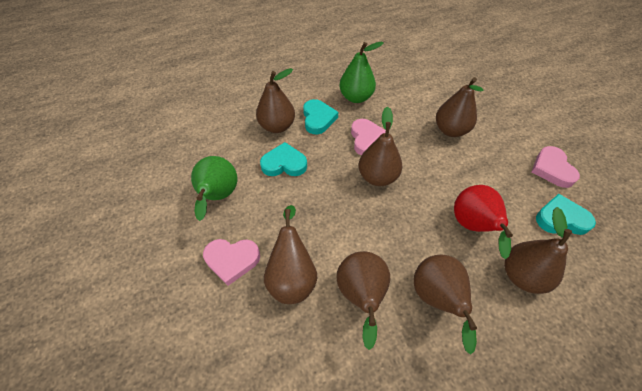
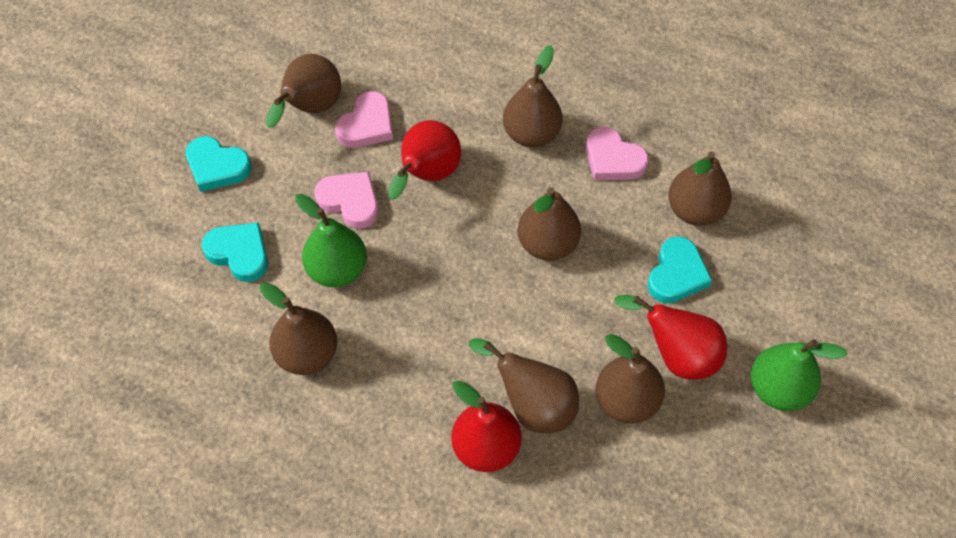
red pear: [454,185,513,259] = 1 -> [388,120,461,200] [451,381,521,472] [614,295,727,380] = 3

